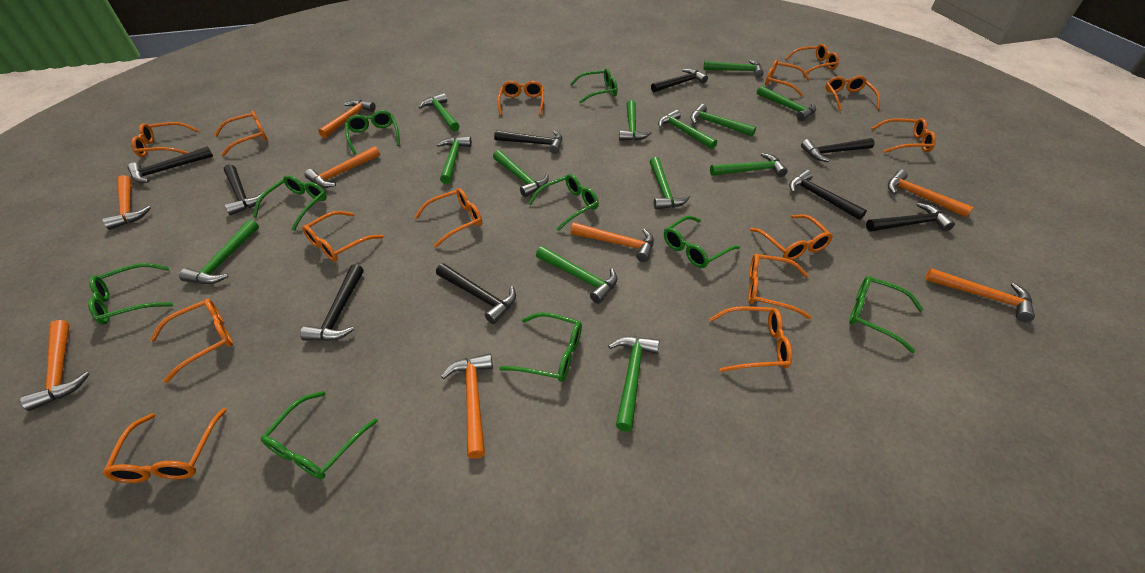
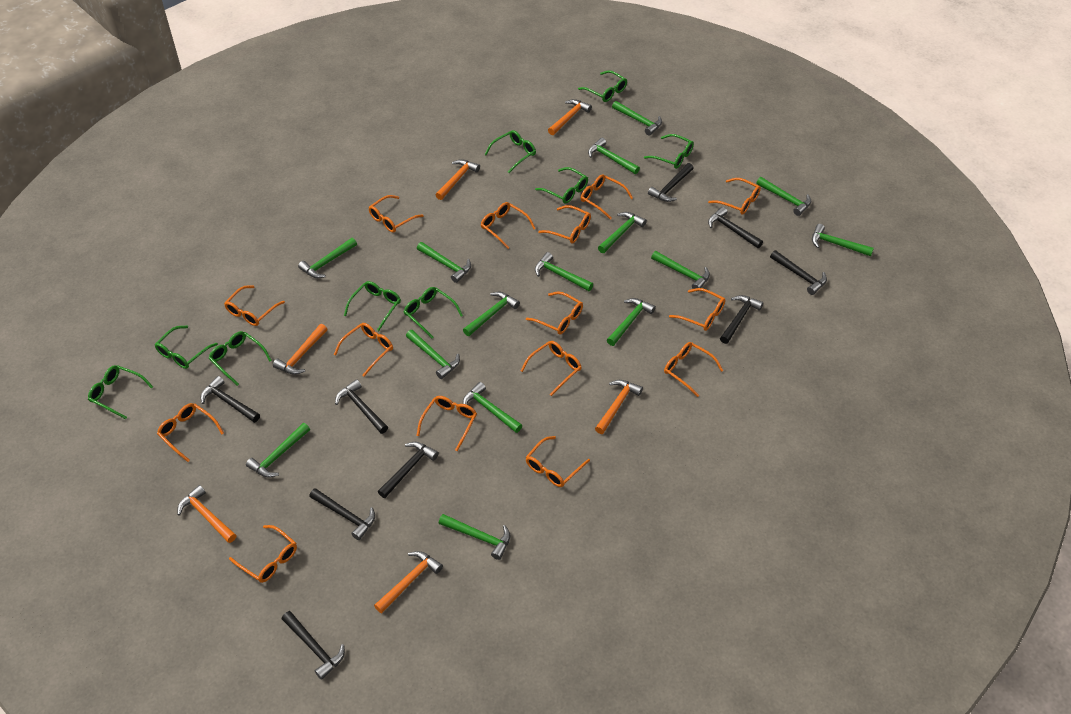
green hammer: [179,220,259,284] [419,93,459,132] [436,136,472,184] [493,150,549,197] [536,246,617,304] [608,336,659,432] [619,100,652,141] [650,157,690,210] [658,110,717,149] [690,104,756,136] [703,60,764,77] [710,153,788,177] [757,86,816,121] = 13 -> [246,423,310,478] [298,238,357,278] [406,330,460,379] [417,242,471,283] [439,514,510,560] [463,292,520,336] [463,382,522,433] [535,252,593,291] [588,138,640,174] [598,212,647,253] [607,298,656,346] [612,101,662,136] [651,251,710,289] [756,177,811,216] [812,224,874,256] = 15
orange glasses: [102,408,227,483] [131,122,199,157] [150,299,233,383] [214,111,267,156] [302,211,383,261] [415,188,482,248] [497,81,544,116] [709,306,792,372] [748,254,811,319] [750,214,833,260] [765,60,810,96] [785,44,839,76] [825,76,880,111] [871,118,936,153] = 14 -> [157,403,224,462] [224,285,285,326] [229,525,297,583] [334,323,393,376] [369,195,424,232] [416,396,477,451] [481,202,536,249] [521,341,582,396] [526,291,583,335] [526,436,590,487] [538,205,591,243] [581,174,633,220] [664,342,724,397] [669,288,725,331] [708,178,761,215] = 15
orange hammer: [20,320,90,411] [102,175,151,230] [305,146,380,188] [318,100,376,138] [441,354,493,459] [570,223,654,262] [888,170,974,217] [925,268,1035,322] = 8 -> [177,485,236,543] [273,324,327,375] [374,551,443,613] [436,159,480,200] [548,99,592,135] [595,380,643,434] = 6

